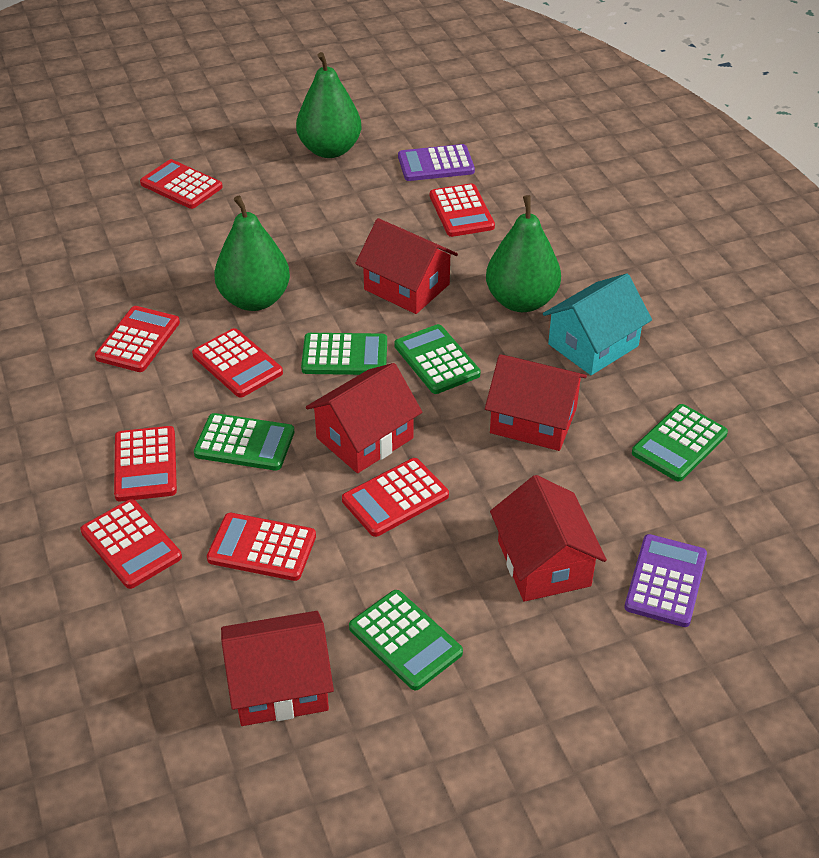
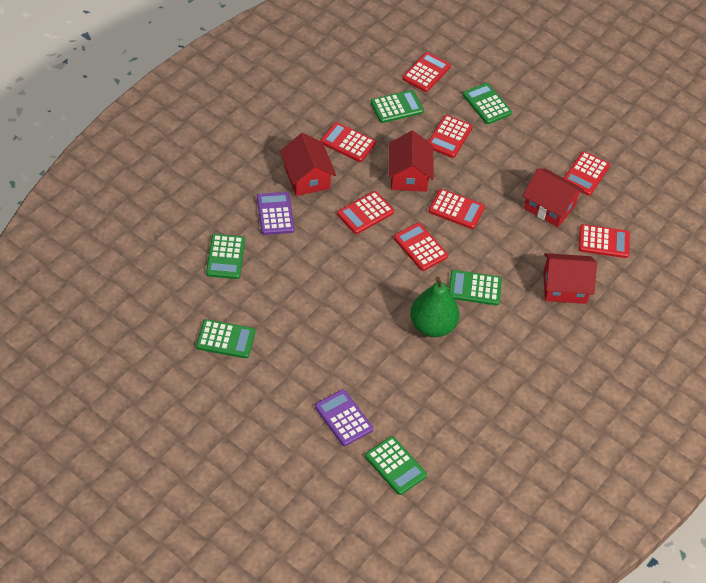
green calculator: [194,413,294,471] [301,333,387,375] [349,590,463,690] [394,324,481,394] [632,404,728,481] = 5 -> [196,319,255,358] [206,234,245,279] [365,436,427,495] [370,90,424,123] [449,270,502,305] [463,83,512,124] = 6
green pear: [214,196,290,311] [296,52,361,158] [486,195,561,312] = 3 -> [410,276,460,337] = 1
red house: [221,611,334,726] [306,363,422,473] [355,218,458,314] [485,354,587,451] [490,475,607,602] = 5 -> [280,133,336,196] [388,131,434,192] [523,168,584,227] [543,253,597,304] = 4
turquoise house: [543,273,652,375] = 1 -> none = 0

